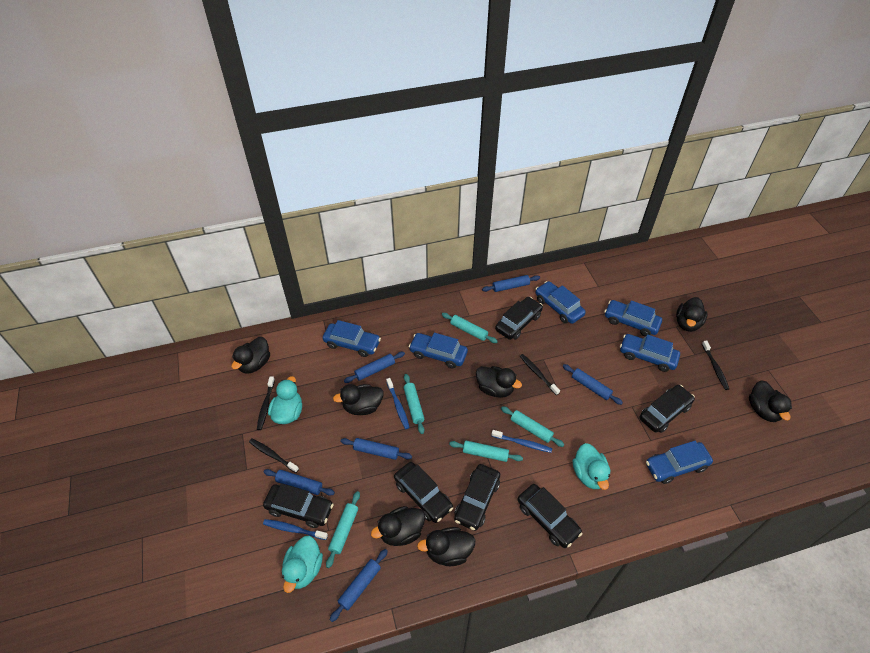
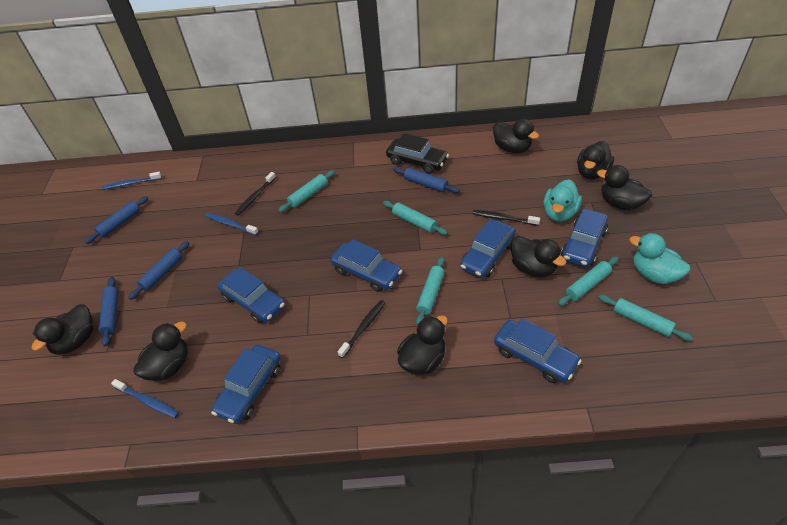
black car: [263,483,334,528] [394,462,453,523] [454,464,500,531] [495,297,543,340] [517,484,582,548] [640,385,695,433] = 6 -> [386,133,449,174] = 1
black toothbrush: [249,439,299,473] [257,376,275,430] [520,354,560,395] [702,341,729,390] = 4 -> [235,172,276,216] [338,300,385,358] [473,210,540,226] = 3
blue rolling pin: [263,469,335,496] [330,549,388,622] [340,438,412,460] [344,352,405,383] [482,275,540,292] [563,364,623,405] = 6 -> [84,196,148,244] [99,277,118,347] [128,241,189,300] [393,167,460,193] = 4
turquoise duck: [268,376,302,424] [282,535,323,593] [573,443,610,490] = 3 -> [544,179,582,222] [629,233,690,284] = 2

